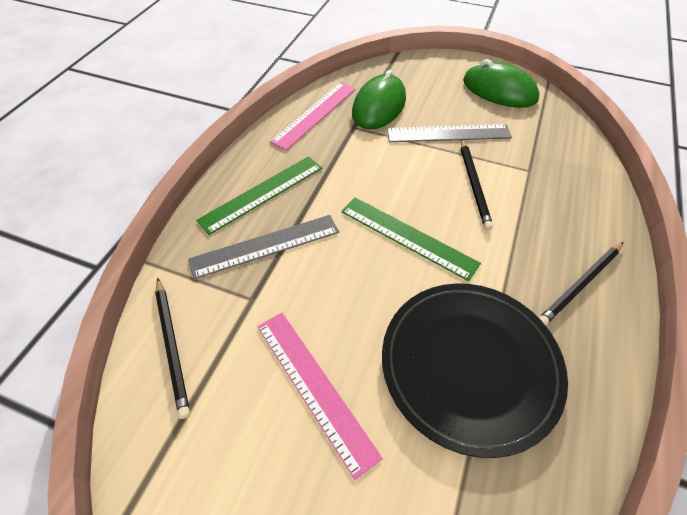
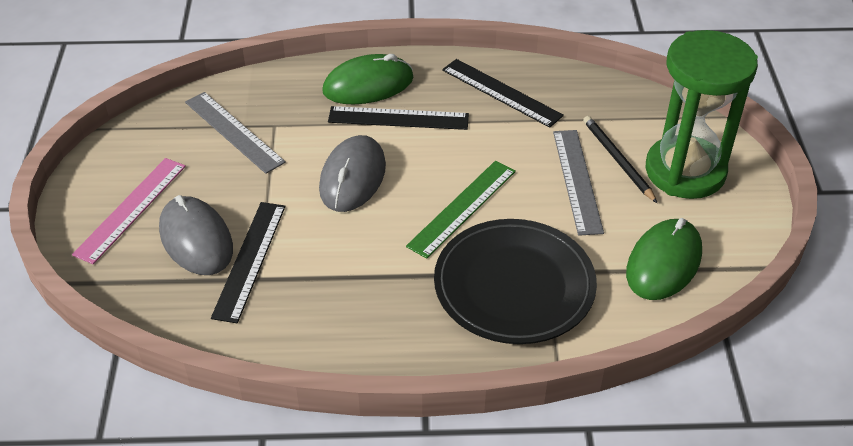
black pencil: [155,278,190,419] [461,139,493,230] [539,242,624,326] = 3 -> [583,116,657,203] = 1
black ruler: none = 0 -> [211,202,285,323] [328,106,469,130] [442,59,564,128] = 3
green hourglass: none = 0 -> [645,30,758,199] = 1
green ruler: [196,156,322,235] [341,197,481,281] = 2 -> [406,161,516,259] = 1
grey mouse: none = 0 -> [159,195,233,275] [319,135,386,212] = 2
pink ruler: [257,313,383,480] [270,82,356,150] = 2 -> [72,158,186,264] = 1

